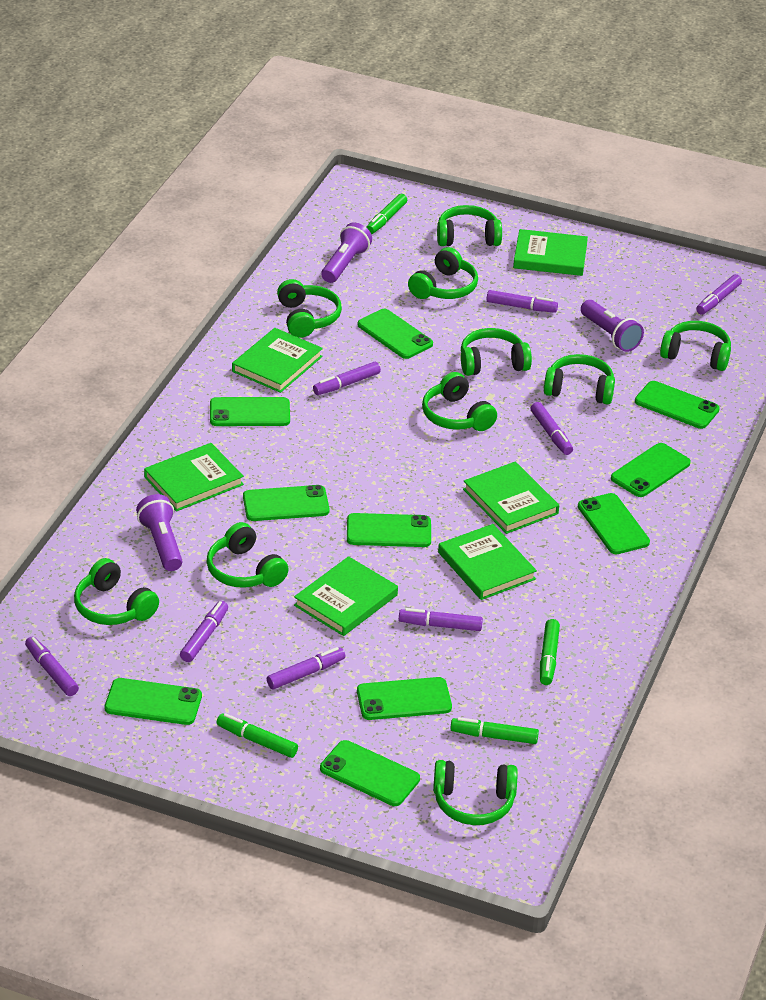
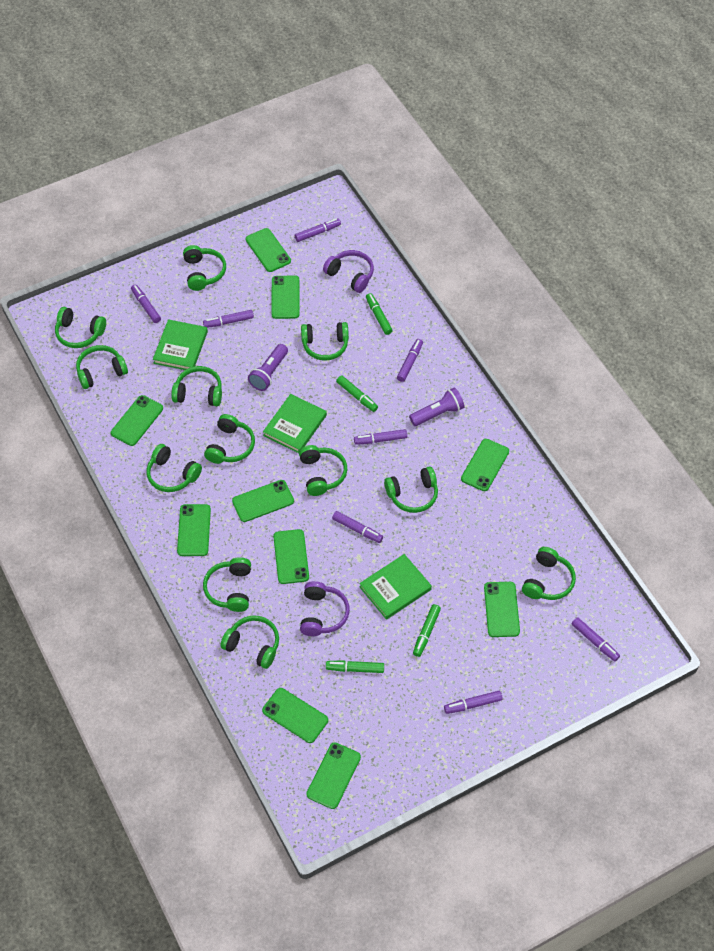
green book: [144,443,244,512] [232,328,323,393] [294,556,398,636] [438,524,537,600] [463,462,559,534] [513,229,588,276] = 6 -> [153,319,208,370] [263,394,327,453] [359,554,432,620] = 3
green headphones: [74,558,159,625] [206,522,289,588] [277,279,342,338] [408,247,478,299] [422,372,497,431] [433,760,518,825] [437,205,502,246] [461,328,532,376] [544,354,615,404] [660,321,731,371] = 10 -> [55,307,106,348] [76,345,128,389] [147,444,202,492] [171,366,222,406] [183,245,226,291] [203,557,251,612] [204,414,255,464] [220,615,279,669] [299,445,347,496] [301,322,349,361] [384,466,438,513] [522,547,576,600] = 12
purple flashlight: [136,494,183,571] [321,222,372,283] [581,300,644,352] = 3 -> [248,344,288,391] [409,388,465,426] = 2
purple headphones: none = 0 -> [300,581,350,636] [323,250,374,293] = 2

